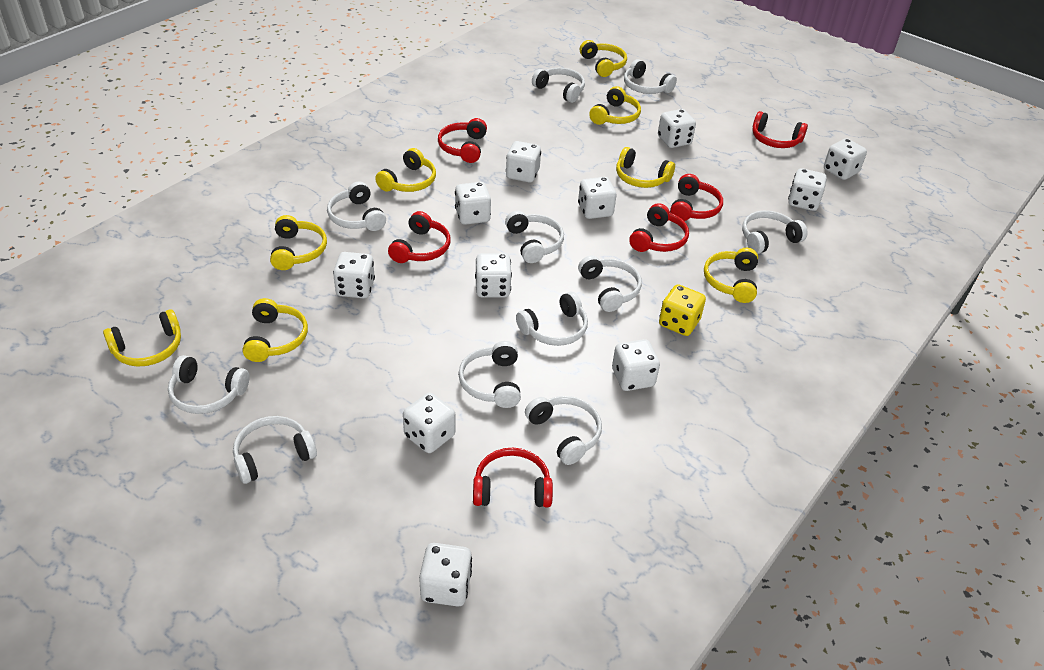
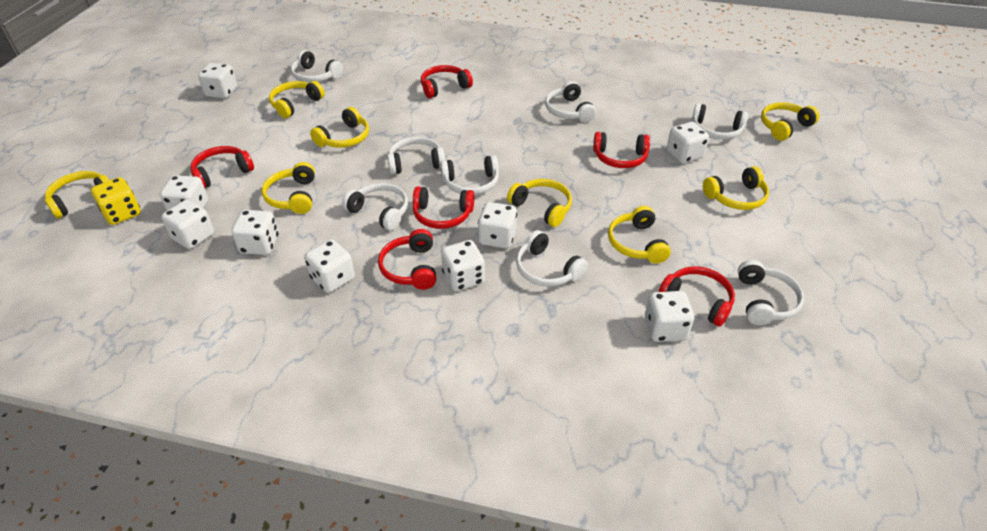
white dice: [333,252,375,298] [403,393,455,453] [419,543,472,607] [455,182,491,225] [475,253,512,298] [506,141,541,183] [578,177,617,219] [612,339,660,391] [658,109,696,148] [788,168,827,211] [824,138,867,180] = 11 -> [160,175,208,211] [161,200,214,249] [198,63,237,98] [231,210,279,255] [304,240,355,293] [441,240,485,291] [478,202,517,248] [645,291,694,342] [667,122,709,163] = 9
white headphones: [168,355,250,414] [233,416,317,484] [327,181,386,231] [458,341,521,408] [505,211,564,263] [516,292,588,346] [525,396,602,465] [532,68,585,103] [578,255,642,312] [624,59,677,94] [742,211,807,254] = 11 -> [291,50,343,83] [342,183,408,231] [387,137,445,175] [440,155,499,195] [516,230,588,287] [545,81,596,122] [691,103,748,140] [738,260,804,325] = 8

